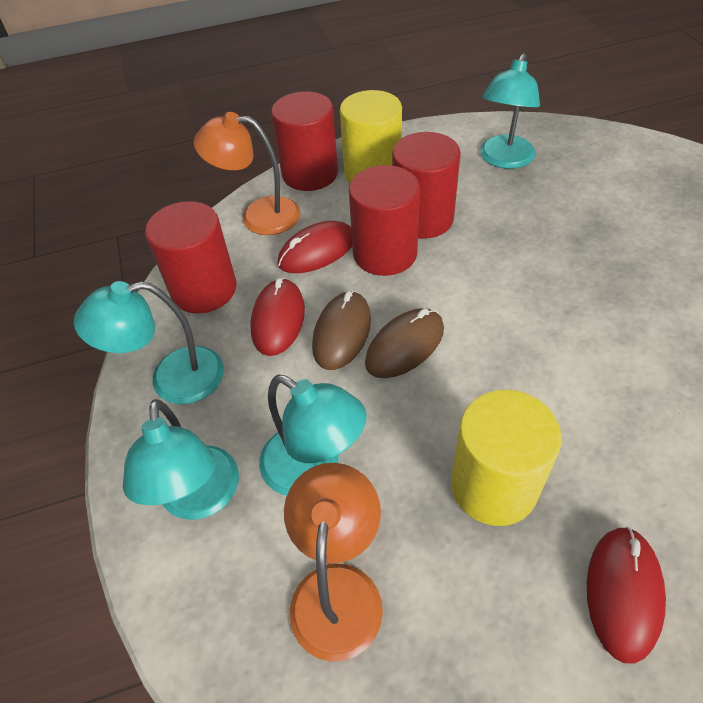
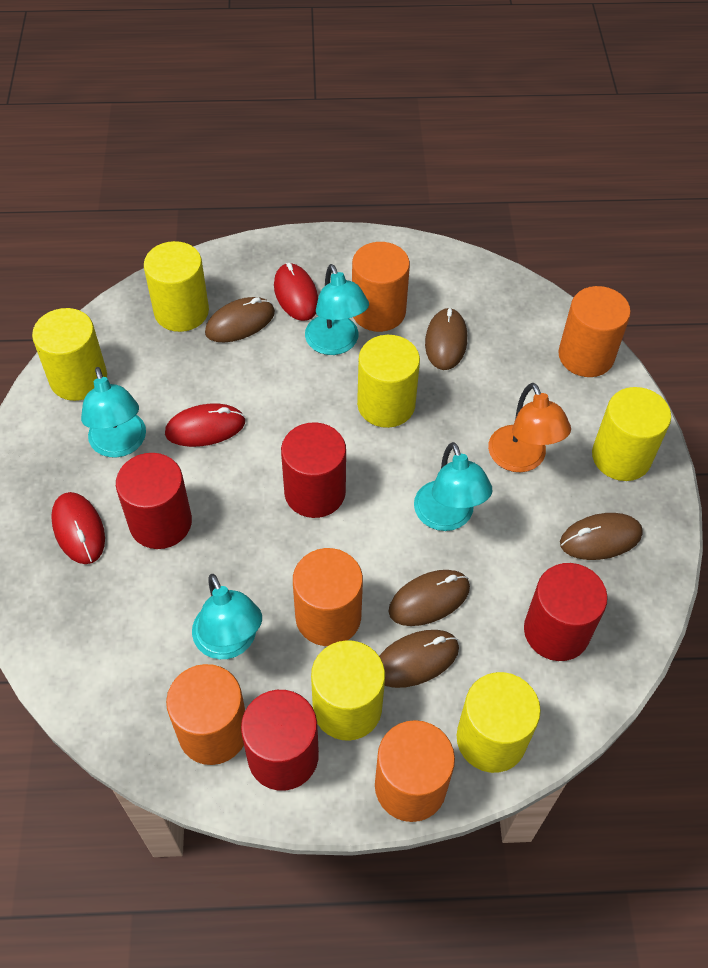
brown mouse: [312,291,371,370] [365,308,444,378] = 2 -> [205,297,275,342] [379,630,459,688] [388,570,470,626] [425,308,467,370] [560,513,643,560] = 5
orange cylinder: none = 0 -> [166,664,245,765] [293,548,363,646] [352,242,410,332] [375,720,455,822] [558,286,631,377] = 5
orange lamp: [194,112,300,235] [284,463,383,662] = 2 -> [488,383,571,472] = 1
yellow cylinder: [340,90,402,183] [451,390,561,526] = 2 -> [32,308,107,401] [144,241,209,332] [311,640,385,741] [357,335,420,428] [457,672,541,773] [592,387,671,481] = 6

